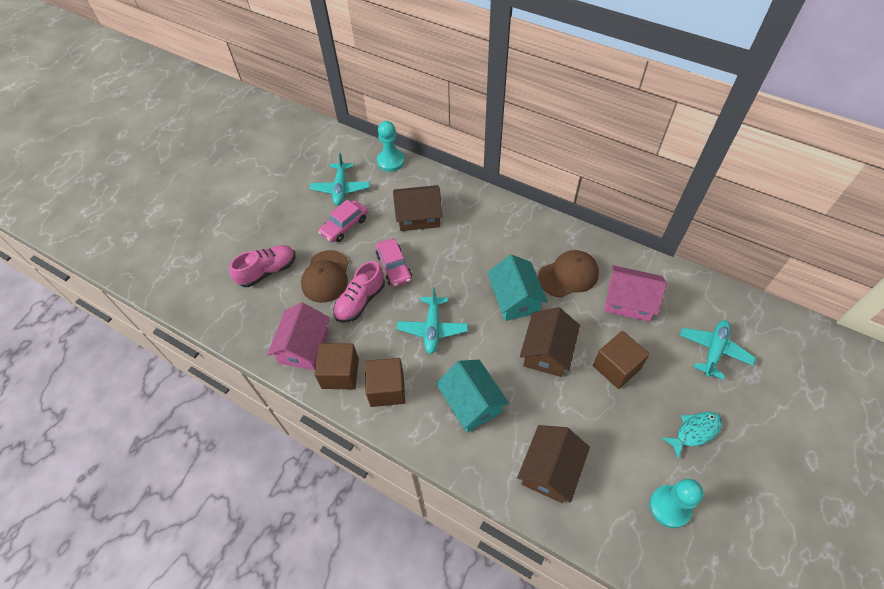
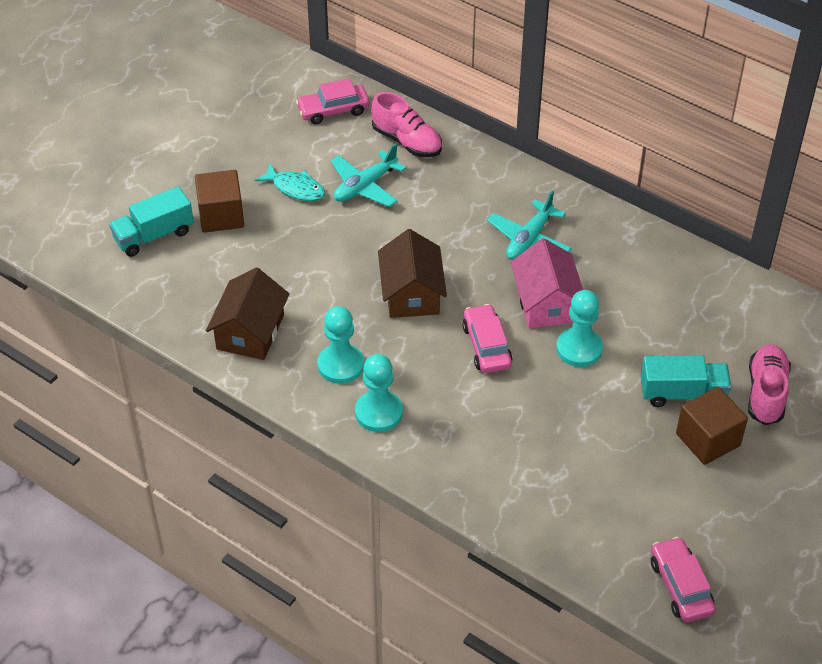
brown cap: [301,250,349,303] [538,250,599,298] = 2 -> none = 0
brown cube: [314,343,359,389] [365,358,405,407] [593,331,649,389] = 3 -> [195,170,244,233] [676,387,748,465] = 2
brown house: [393,185,443,231] [517,425,590,503] [520,307,580,377] = 3 -> [206,267,289,360] [378,229,447,318] = 2
pink car: [318,200,368,243] [376,238,412,287] = 2 -> [296,79,370,124] [462,304,513,373] [651,537,716,622] = 3
pink house: [267,302,330,370] [604,265,667,322] = 2 -> [511,238,583,328] = 1
turquoise house: [436,360,509,432] [487,255,548,321] = 2 -> none = 0
turquoise pawn: [377,121,405,172] [649,479,704,528] = 2 -> [317,306,364,384] [355,354,403,432] [556,290,603,367] = 3
turquoise plane: [310,153,370,205] [397,287,468,354] [680,320,756,380] = 3 -> [331,144,406,207] [487,190,572,260] = 2
turquoise truck: none = 0 -> [109,186,194,257] [641,355,732,407] = 2

